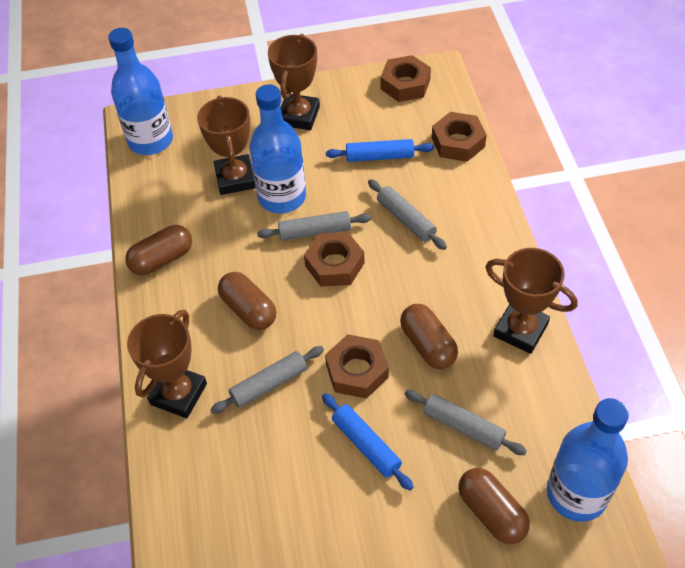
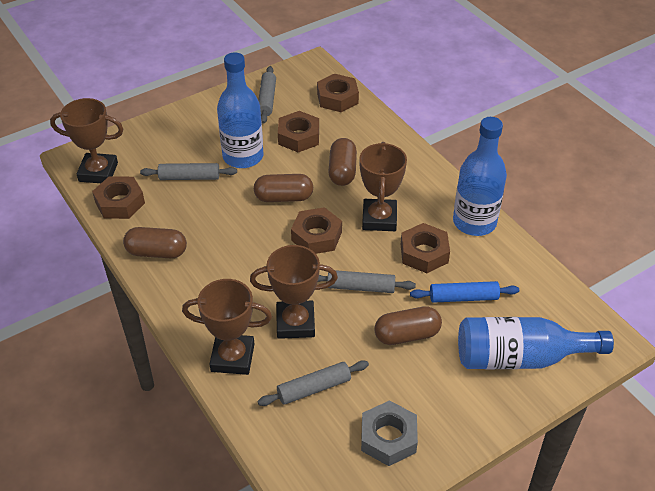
blue rolling pin: [322,393,414,491] [326,139,434,162] = 2 -> [410,281,519,303] = 1
brown nut: [304,232,365,287] [325,334,389,399] [380,55,431,102] [432,112,487,162] = 4 -> [92,176,145,219] [278,111,319,152] [291,207,342,254] [317,74,359,112] [401,223,450,273] = 5
grey nut: none = 0 -> [361,400,418,466] = 1

